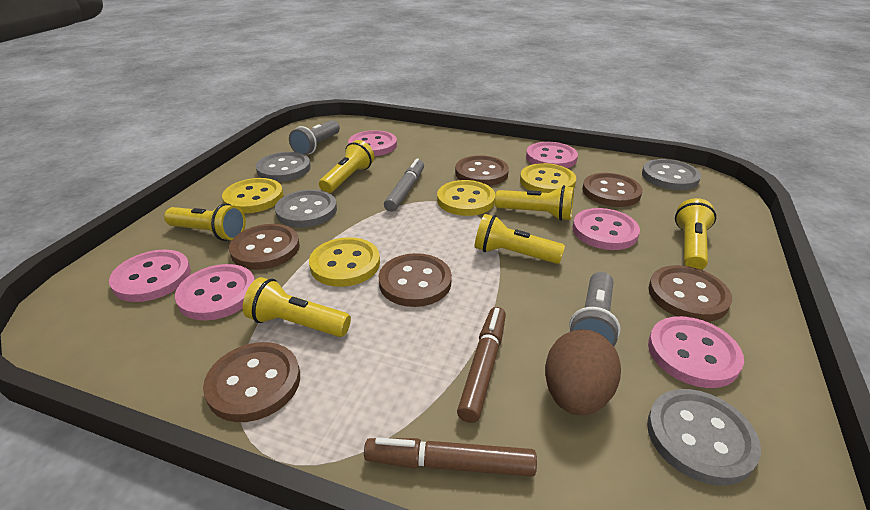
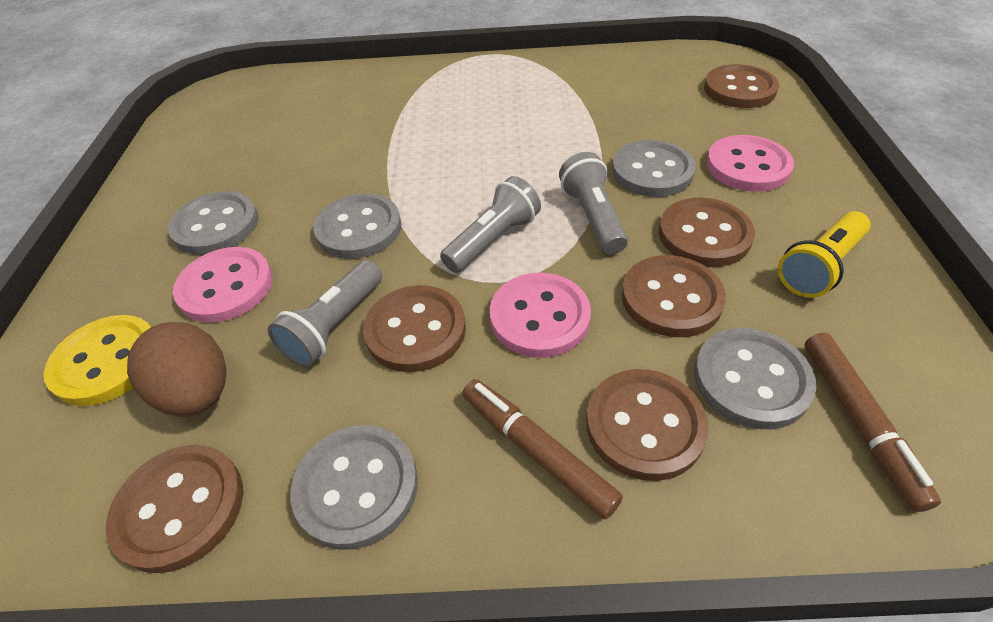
grey button: [256,152,311,182] [275,190,337,228] [642,159,701,190] [647,389,761,485] = 4 -> [168,191,258,255] [290,425,418,550] [313,193,402,259] [612,140,696,197] [694,328,816,429] = 5
grey flashlight: [289,120,340,155] [569,272,621,346] = 2 -> [268,260,382,367] [440,176,541,273] [559,152,628,254] = 3
grey marker: [384,158,424,212] = 1 -> none = 0
pink button: [109,250,191,302] [175,264,255,320] [348,130,397,156] [526,142,578,168] [573,208,640,250] [648,316,744,388] = 6 -> [173,247,273,323] [490,273,591,358] [706,135,794,192] = 3
yellow button: [222,178,283,213] [309,237,380,287] [437,180,495,216] [520,163,576,193] = 4 -> [44,315,151,406] = 1
yellow flashlight: [164,203,246,241] [243,277,351,337] [319,140,375,193] [475,214,565,264] [495,185,574,221] [675,198,716,270] = 6 -> [778,211,871,298] = 1

